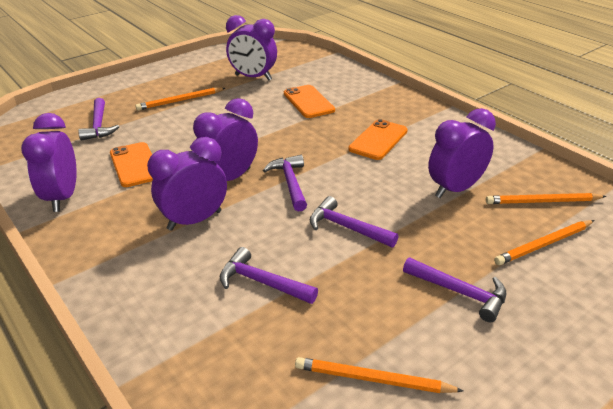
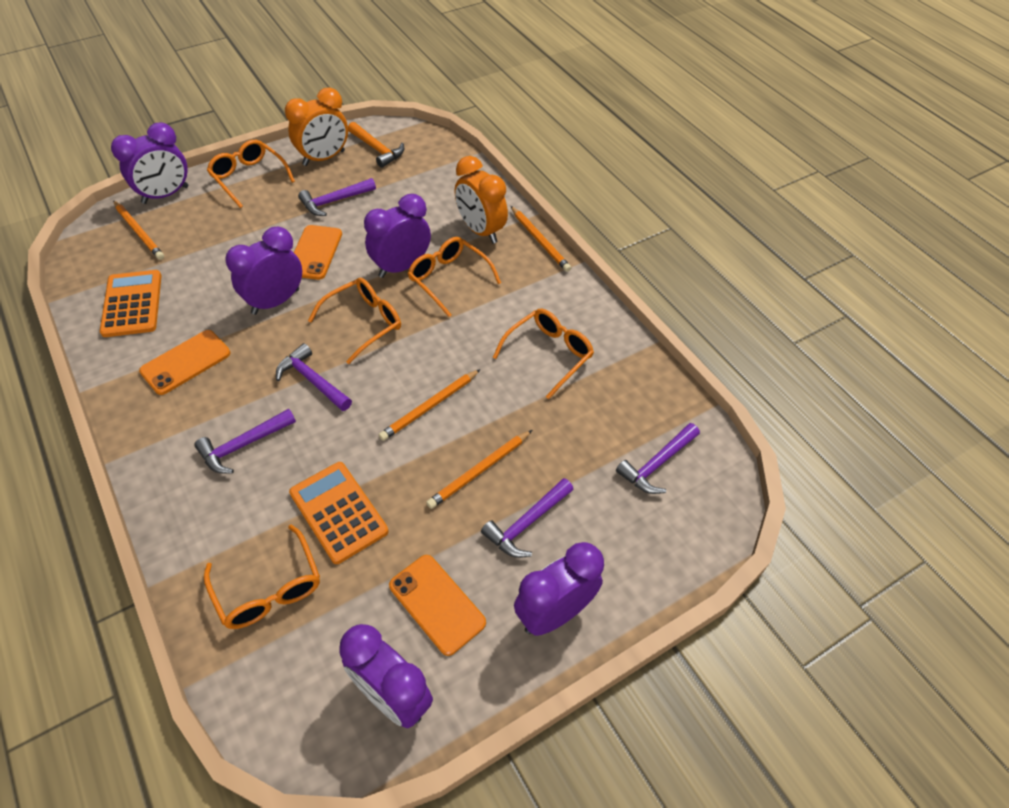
orange calculator: none = 0 -> [100,270,162,337] [289,462,389,564] = 2
orange clock: none = 0 -> [285,87,348,166] [455,156,508,244] = 2
orange glasses: none = 0 -> [204,525,320,629] [207,140,295,208] [308,278,401,364] [408,237,501,317] [493,309,594,399] = 5
orange hammer: none = 0 -> [348,122,404,168] = 1

